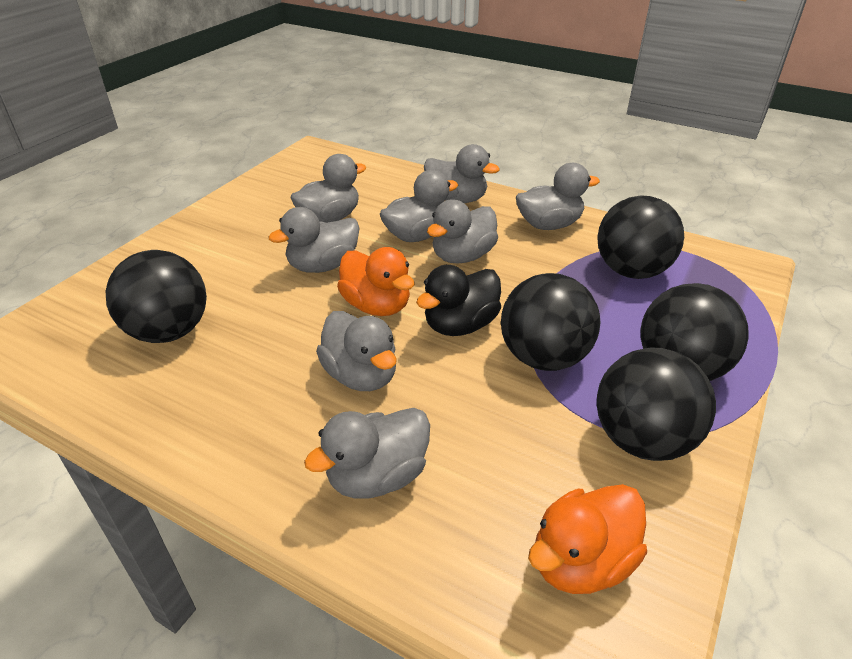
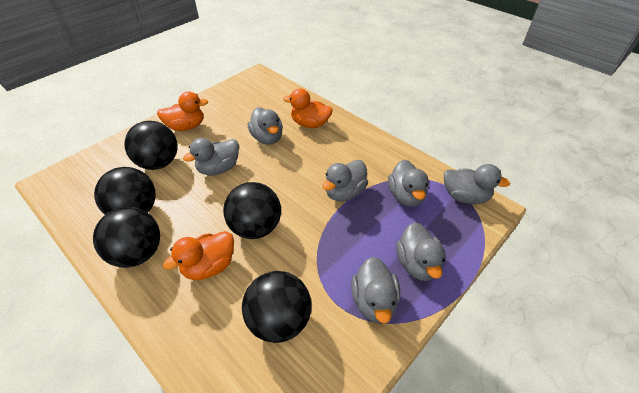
black duck: [416,265,501,336] = 1 -> none = 0
grey duck: [269,207,360,273] [290,154,366,223] [304,408,430,498] [316,311,397,391] [380,170,458,242] [424,144,500,203] [427,199,498,264] [516,163,600,230] = 8 -> [183,138,239,175] [248,107,283,145] [323,160,368,201] [351,257,400,324] [388,159,429,207] [397,222,445,281] [444,164,510,204] = 7
orange duck: [337,247,415,316] [528,484,647,594] = 2 -> [157,91,208,131] [163,231,234,280] [283,88,333,128] = 3

